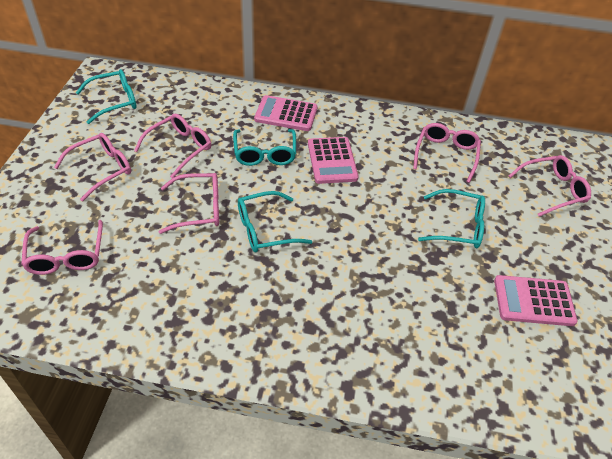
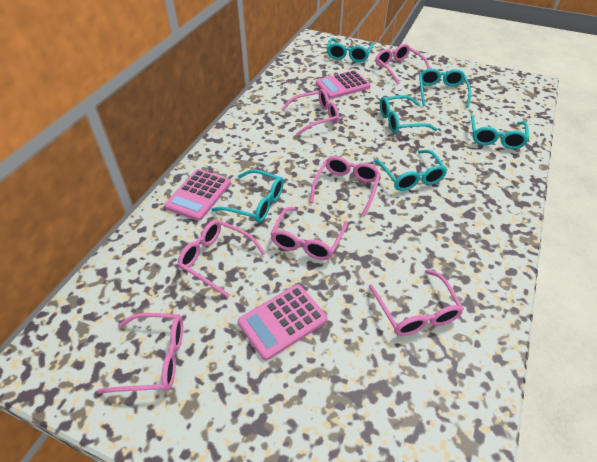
pink glasses: [21,220,103,275] [54,133,131,202] [134,114,211,178] [159,173,219,234] [413,123,481,183] [509,155,591,217] = 6 -> [97,313,183,394] [177,220,265,298] [271,207,347,260] [282,89,339,136] [310,156,380,216] [369,270,464,336] [375,44,430,85] = 7
turquoise glasses: [76,69,137,124] [233,129,296,166] [238,191,312,252] [418,189,485,248] = 4 -> [211,169,284,223] [327,38,374,62] [374,150,447,191] [380,95,437,133] [419,68,471,108] [471,115,529,149] = 6

